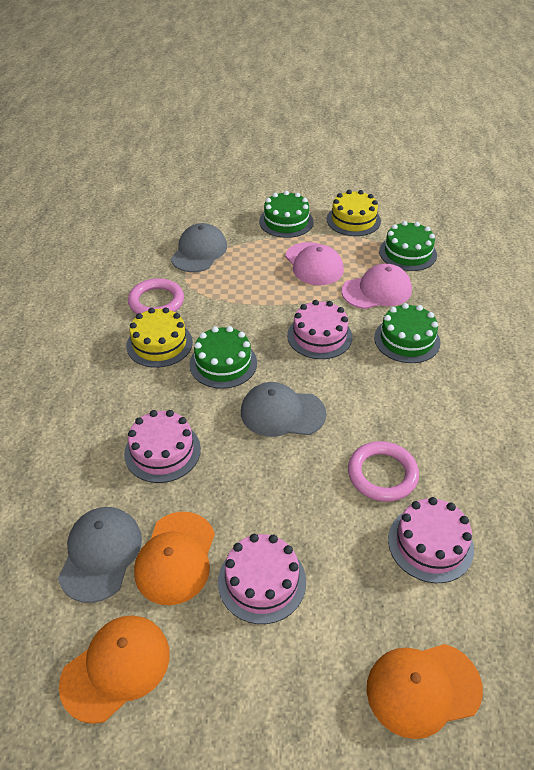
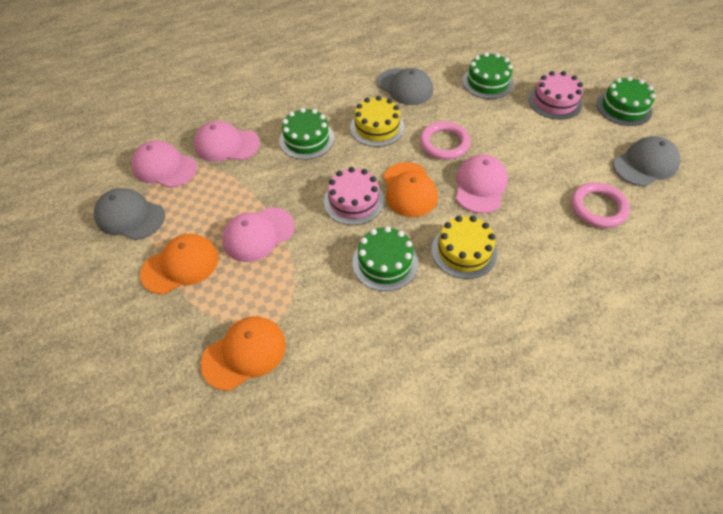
pink cake: [124,410,201,483] [218,534,306,624] [287,300,352,359] [388,497,474,583] = 4 -> [324,167,384,225] [528,71,583,120] = 2
pink cap: [285,242,344,285] [342,264,412,309] = 2 -> [131,141,197,188] [194,121,260,162] [222,207,295,262] [456,154,508,213] = 4

